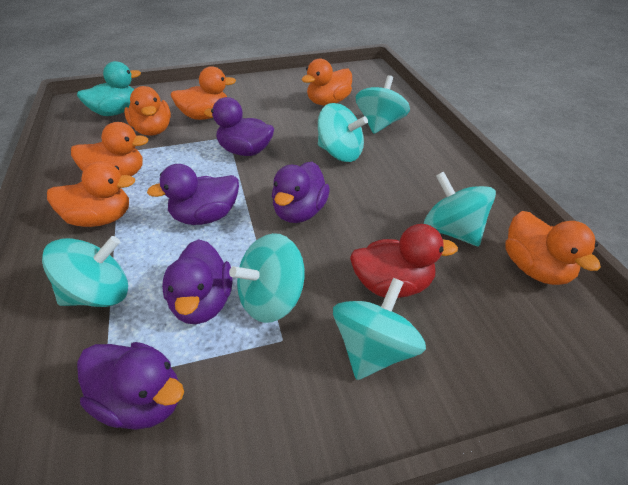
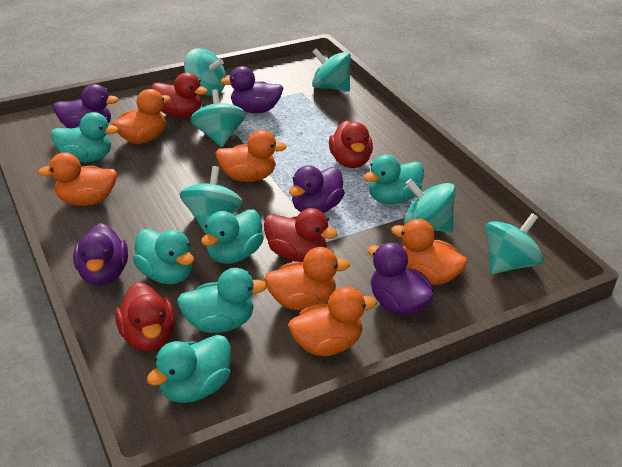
red duck: [350,224,458,298] = 1 -> [115,282,175,352] [151,72,208,118] [264,208,338,262] [329,120,373,168] = 4
turquoise duck: [77,61,141,116] = 1 -> [51,112,119,162] [133,229,194,284] [146,335,231,403] [177,268,267,333] [201,209,264,264] [364,155,424,204] = 6

